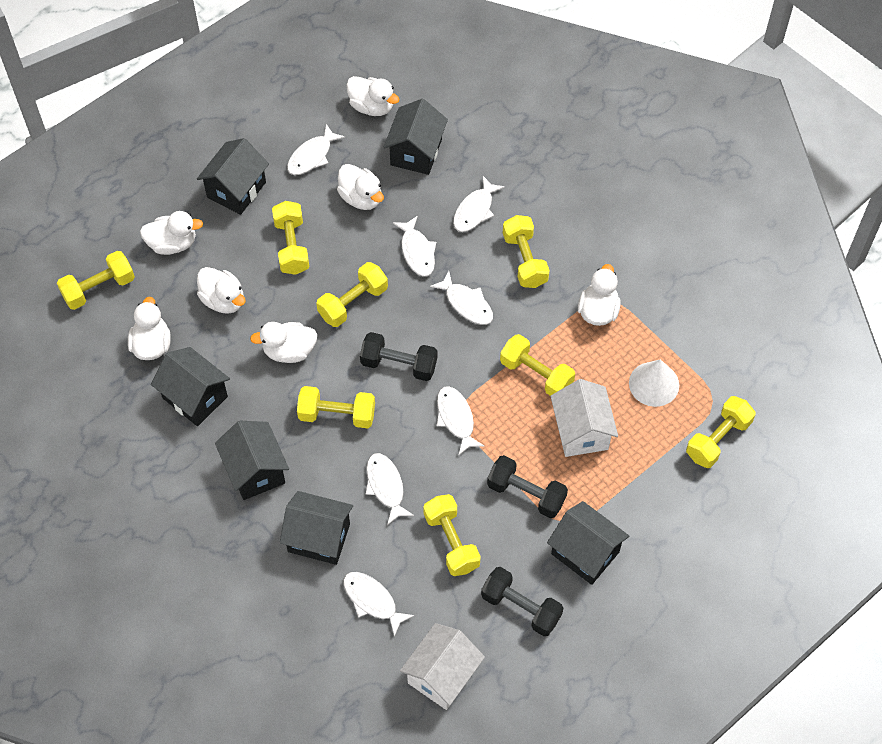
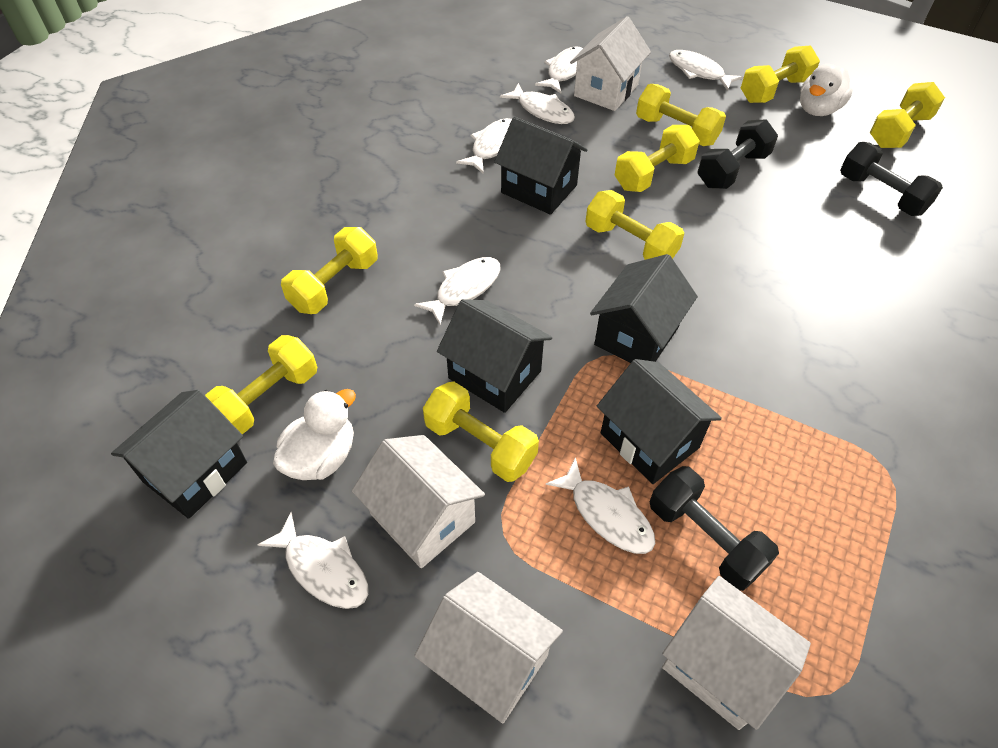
black house: [151,347,230,426] [197,138,269,215] [215,421,289,500] [280,491,353,565] [384,99,448,175] [547,501,629,585] = 6 -> [111,390,247,519] [437,299,552,413] [494,117,588,215] [590,254,698,363] [597,359,722,484] = 5
white cone: [629,359,679,407] = 1 -> none = 0
white duck: [128,297,171,360] [140,211,203,255] [197,267,246,314] [250,322,317,363] [337,164,384,210] [346,76,400,116] [578,264,621,326] = 7 -> [273,389,356,480] [800,64,853,116] = 2
white house: [400,623,485,710] [551,379,618,457] = 2 -> [352,435,485,568] [414,572,563,723] [570,16,651,111] [662,576,811,730] = 4

